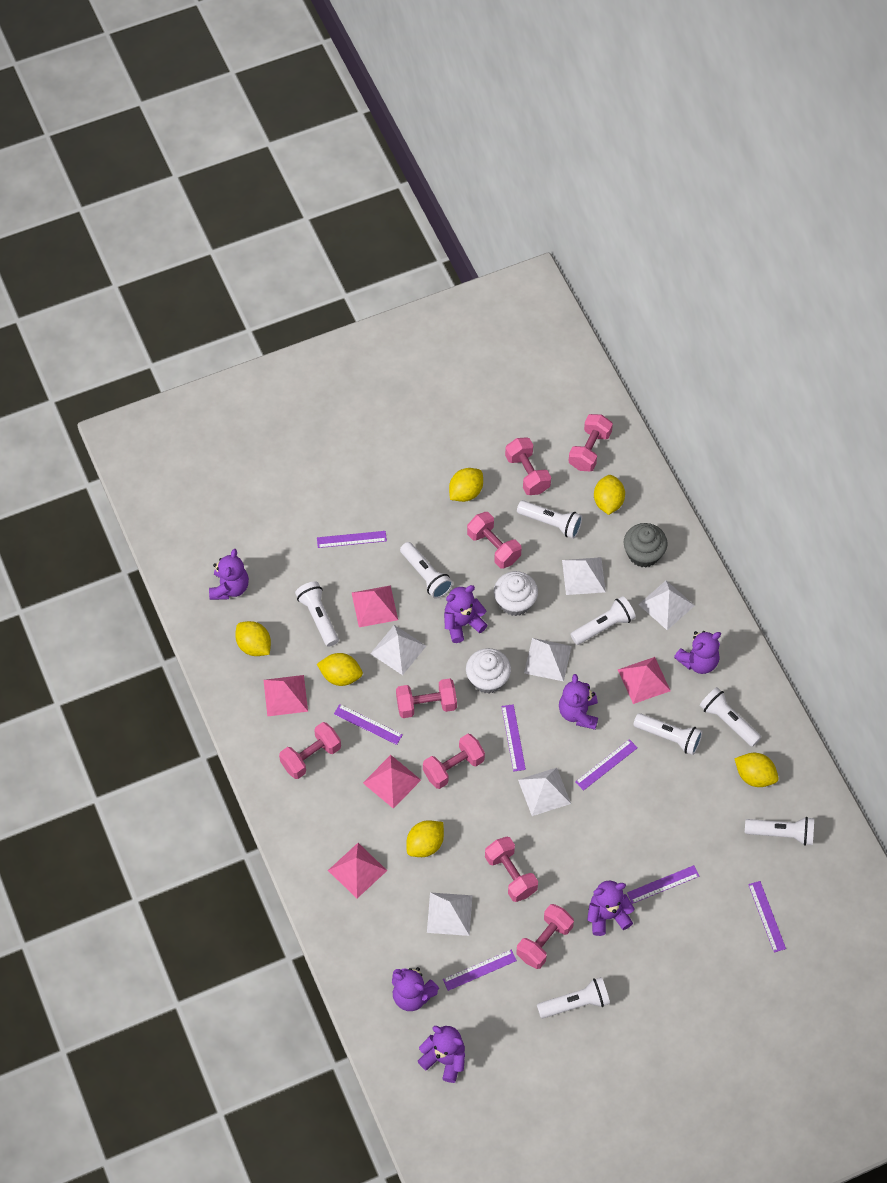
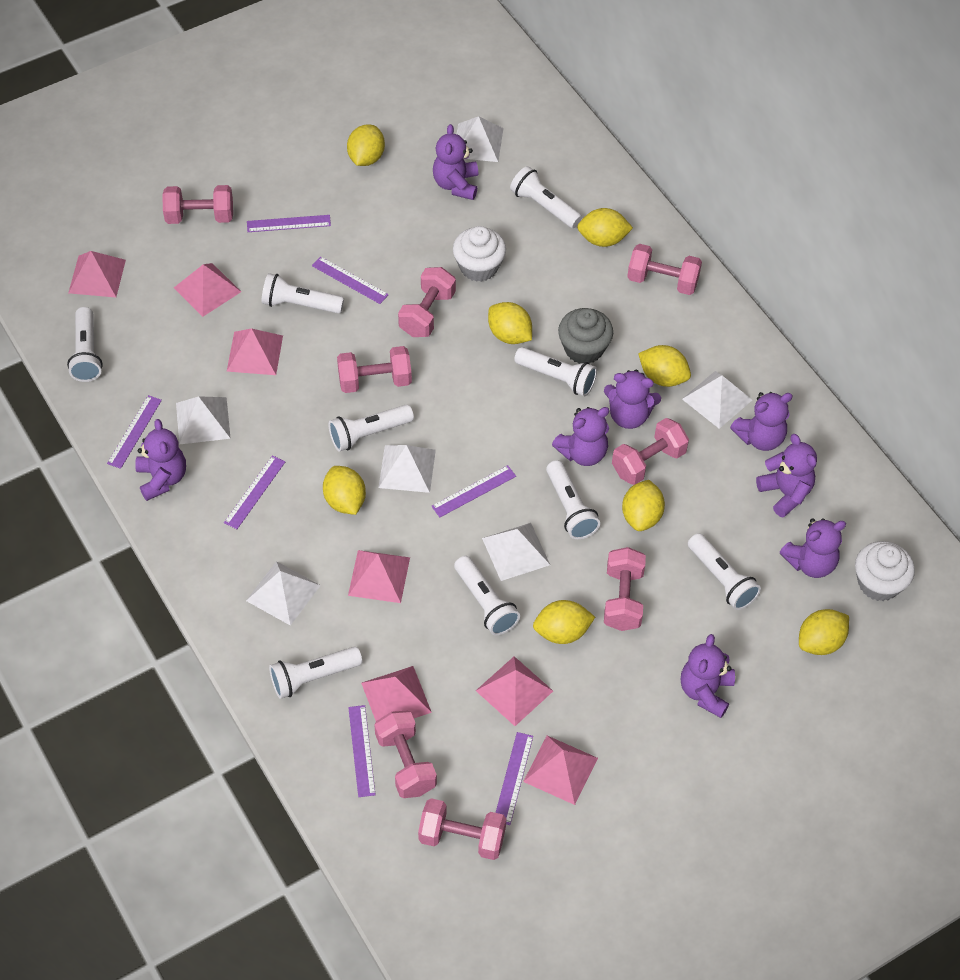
pink pyramid: [263,675,308,717] [328,843,387,898] [352,585,398,627] [363,755,421,809] [618,657,671,704] = 5 -> [68,251,126,298] [174,263,241,317] [227,328,283,375] [348,550,410,603] [361,666,432,721] [476,656,553,726] [523,736,598,805] = 7
purple teddy bear: [209,549,249,600] [392,967,439,1011] [418,1026,465,1083] [444,585,487,643] [559,674,598,730] [587,881,635,936] [674,631,721,674] = 7 -> [135,419,186,501] [433,124,478,200] [552,407,609,466] [604,369,661,429] [681,634,735,718] [730,392,793,451] [756,434,817,518] [780,518,846,578] = 8
white flashlight: [295,581,339,647] [400,542,453,599] [517,500,582,539] [537,977,610,1018] [570,596,636,645] [633,713,703,755] [699,687,761,747] [745,817,814,846] = 8 -> [67,307,103,382] [262,273,344,314] [269,647,362,699] [329,405,414,452] [454,556,520,635] [510,166,582,228] [514,347,597,396] [546,460,600,539] [688,533,761,610] = 9
yellow lemon: [235,621,271,656] [317,653,363,686] [406,820,444,857] [449,468,483,502] [594,475,625,515] [734,753,779,787] = 6 -> [323,466,366,515] [347,124,385,166] [488,302,532,344] [533,600,595,644] [577,208,633,247] [622,480,665,531] [638,345,691,387] [799,609,849,655] = 8

